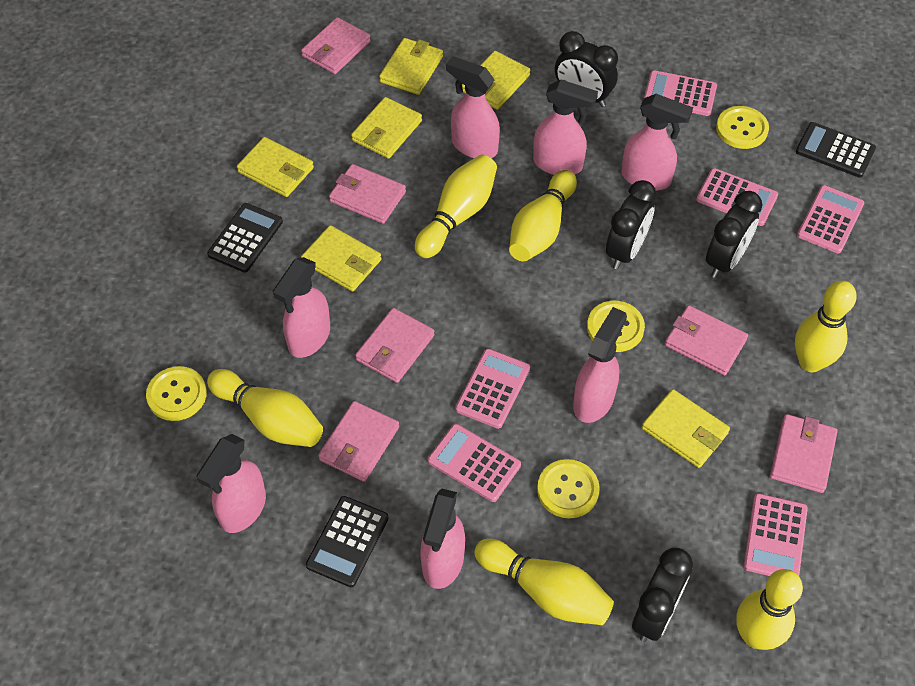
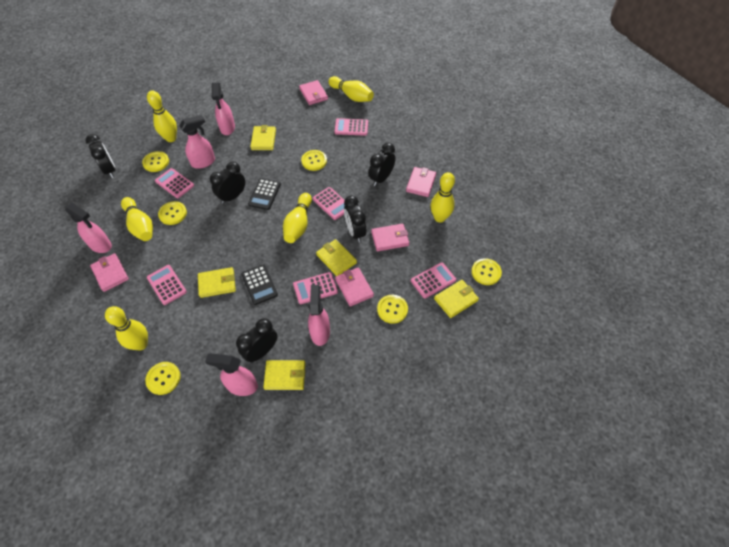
black calculator: [207,203,283,273] [306,496,389,587] [796,122,876,178] = 3 -> [241,264,278,305] [248,178,281,210] = 2
black clock: [555,31,618,107] [606,180,656,269] [632,547,693,642] [706,191,762,278] = 4 -> [86,134,116,178] [210,162,245,204] [236,318,278,362] [344,196,366,243] [369,143,396,186] = 5
pink spray bottle: [196,434,266,533] [273,257,330,358] [420,489,465,589] [446,56,500,158] [533,79,598,175] [573,307,627,423] [621,94,693,191] = 7 -> [65,203,112,253] [179,115,215,169] [205,353,258,396] [212,82,235,135] [308,285,330,346] = 5
pink wallet: [301,17,371,74] [318,401,399,482] [329,164,406,224] [355,308,434,383] [665,305,748,376] [770,414,838,493] = 6 -> [90,253,129,292] [299,80,328,105] [335,267,374,307] [371,224,409,251] [406,167,436,197] = 5
yellow button: [146,366,207,421] [537,459,600,518] [587,301,645,352] [716,106,769,149] = 4 -> [142,151,169,172] [145,362,181,395] [158,201,187,225] [301,150,327,171] [377,295,408,324] [471,258,502,285] = 6
yellow wallet: [237,137,314,197] [301,225,381,292] [351,97,422,159] [379,38,443,95] [462,51,530,110] [642,389,730,468] = 6 -> [198,267,236,298] [250,125,276,150] [263,360,305,390] [316,239,357,276] [434,280,479,318] = 5

